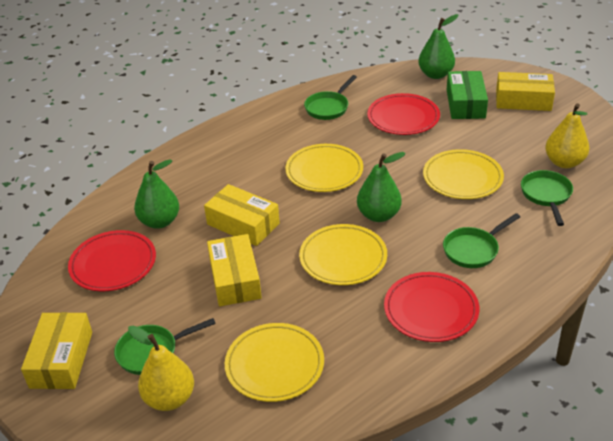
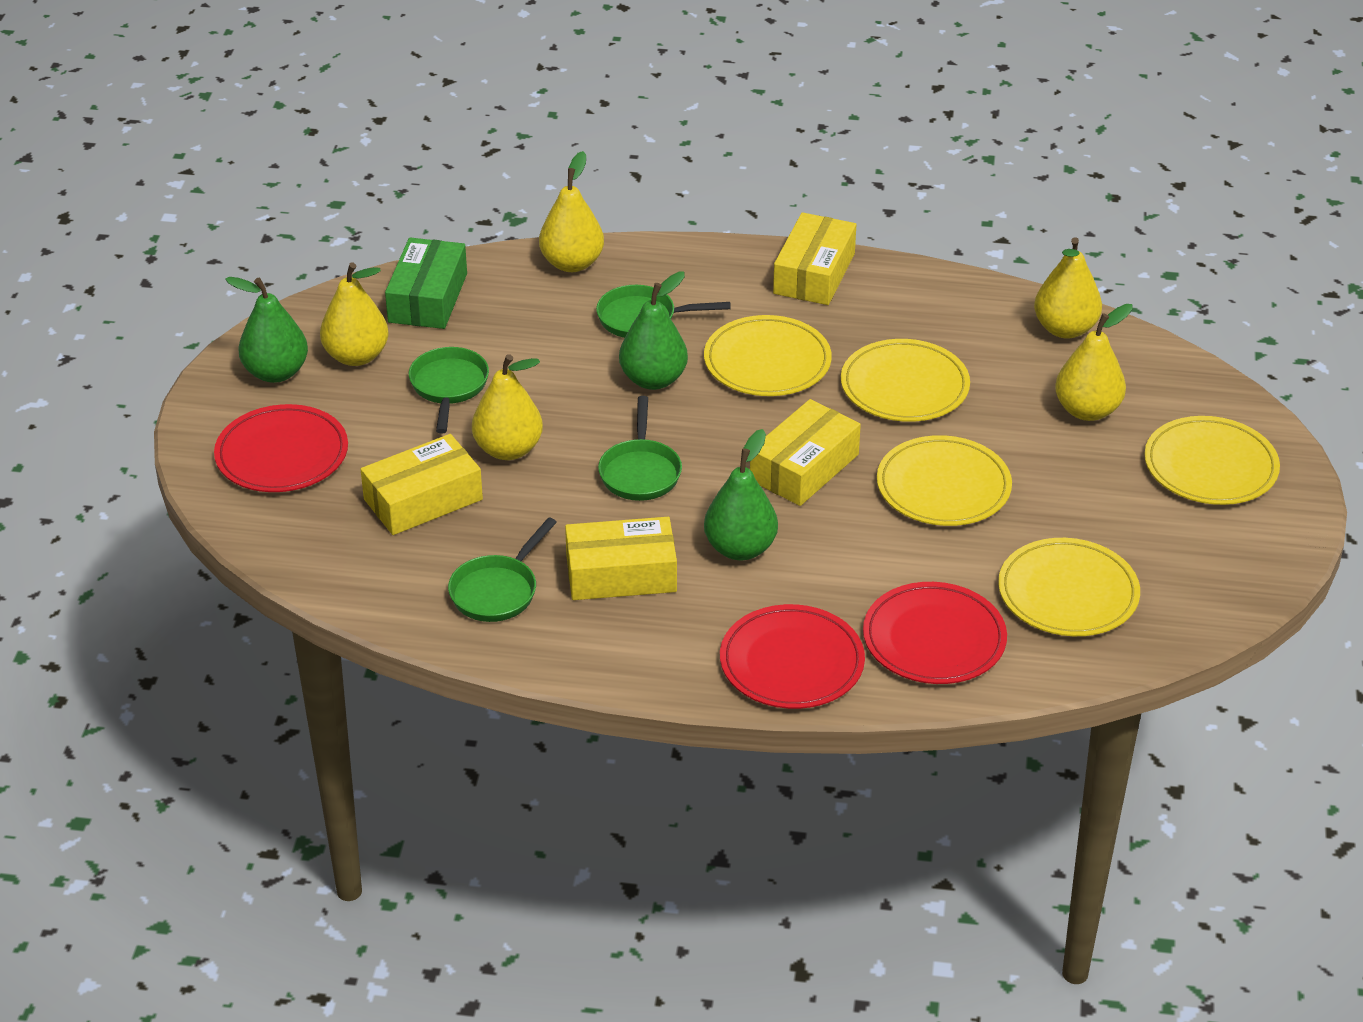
yellow pear: [128,326,194,411] [545,103,589,168] = 2 -> [320,262,389,366] [472,354,543,460] [539,151,604,272] [1034,237,1102,339] [1055,304,1133,421] = 5
yellow plate: [225,323,324,402] [285,144,363,192] [299,224,387,285] [423,149,504,199] = 4 -> [704,315,832,396] [841,339,970,422] [877,435,1012,526] [998,538,1140,636] [1144,416,1280,505] = 5

